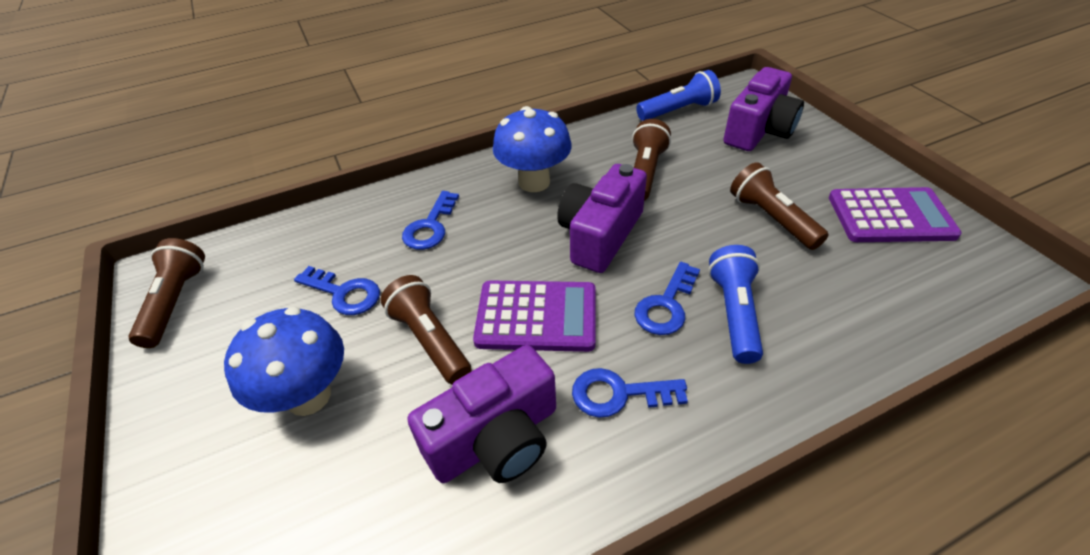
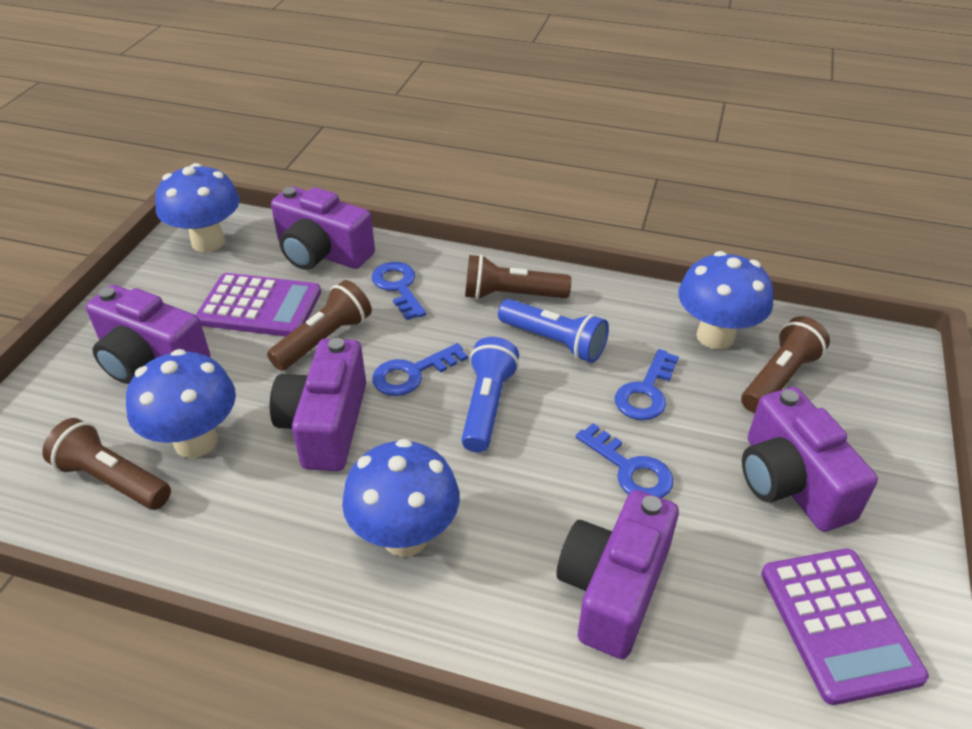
blue mushroom: [224,307,344,416] [493,106,572,192] = 2 -> [126,349,236,458] [155,163,240,252] [342,439,460,557] [678,251,773,349] = 4
purple camera: [407,345,556,483] [557,164,647,273] [723,67,804,151] = 3 -> [86,285,211,384] [270,338,366,471] [271,186,375,270] [557,490,679,659] [742,387,878,532] = 5

